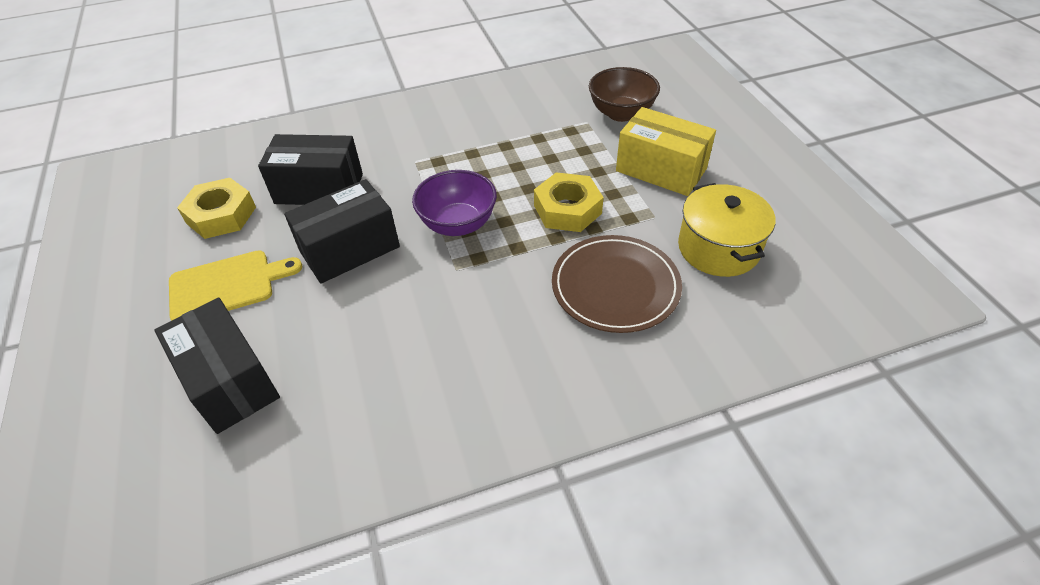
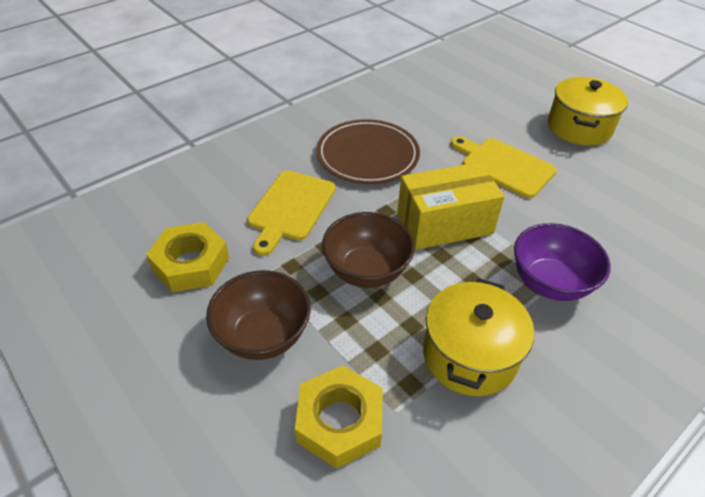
black box: [154,298,280,434] [258,134,363,205] [284,179,400,284] = 3 -> none = 0
brown bowl: [589,67,660,122] = 1 -> [206,270,311,360] [322,212,415,288] = 2
yellow cutting board: [169,250,302,321] = 1 -> [247,170,336,256] [451,136,557,198] = 2
yellow pot: [678,183,775,277] = 1 -> [423,278,534,396] [548,77,628,146] = 2

